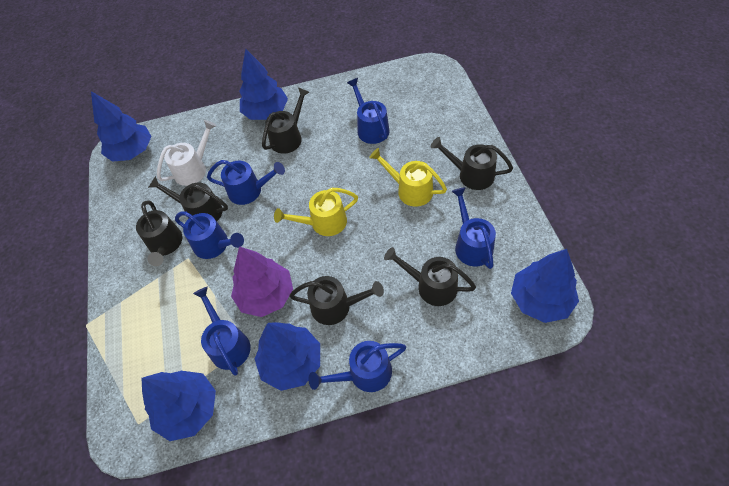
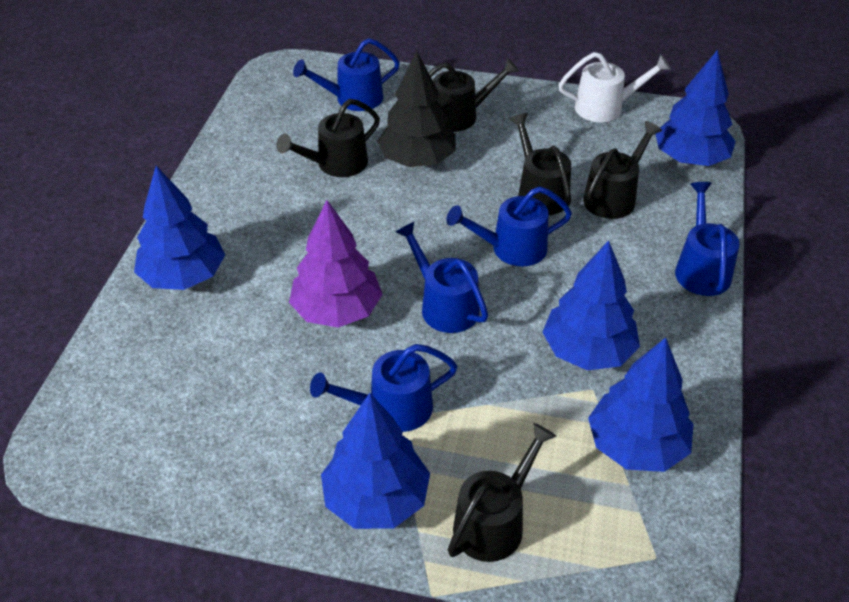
black tree: none = 0 -> [377,52,456,167] = 1
black watering can: [136,201,183,266] [148,176,228,221] [262,87,309,154] [289,276,384,325] [384,247,476,306] [431,137,513,190] = 6 -> [276,99,380,177] [429,57,519,132] [448,423,556,562] [509,113,571,215] [583,121,662,219] = 5
blue watering can: [175,211,244,259] [193,287,250,376] [207,160,285,205] [308,341,406,392] [347,78,390,144] [452,187,496,269] = 6 -> [293,38,400,111] [310,344,458,432] [395,222,488,333] [447,186,572,267] [675,182,740,296] = 5
yellow watering can: [274,188,358,236] [369,148,447,207] = 2 -> none = 0

